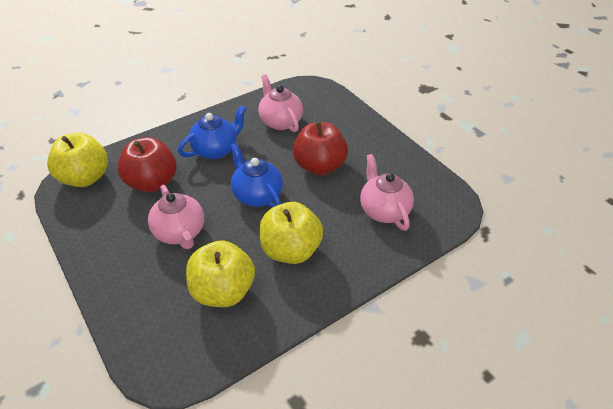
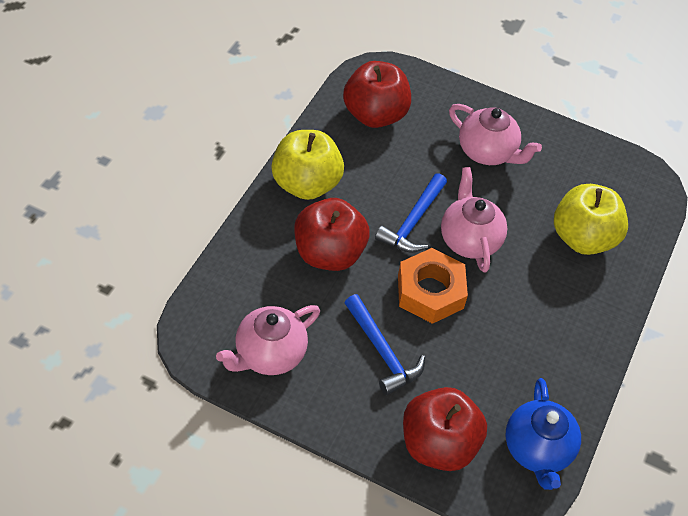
blue hammer: none = 0 -> [345,294,425,395] [375,173,447,253] = 2
blue teapot: [178,106,246,159] [230,143,283,208] = 2 -> [505,378,581,490] = 1
orange nut: none = 0 -> [398,248,468,324] = 1
red apple: [117,137,176,192] [293,122,348,176] = 2 -> [294,198,370,271] [343,61,411,128] [403,387,487,471] = 3
yellow apple: [47,133,108,187] [186,240,255,307] [260,202,323,264] = 3 -> [271,130,344,200] [554,184,628,255] = 2

